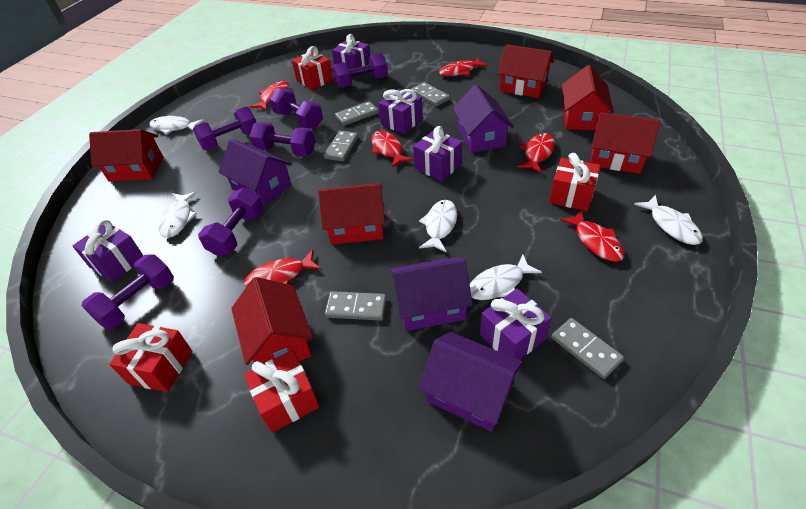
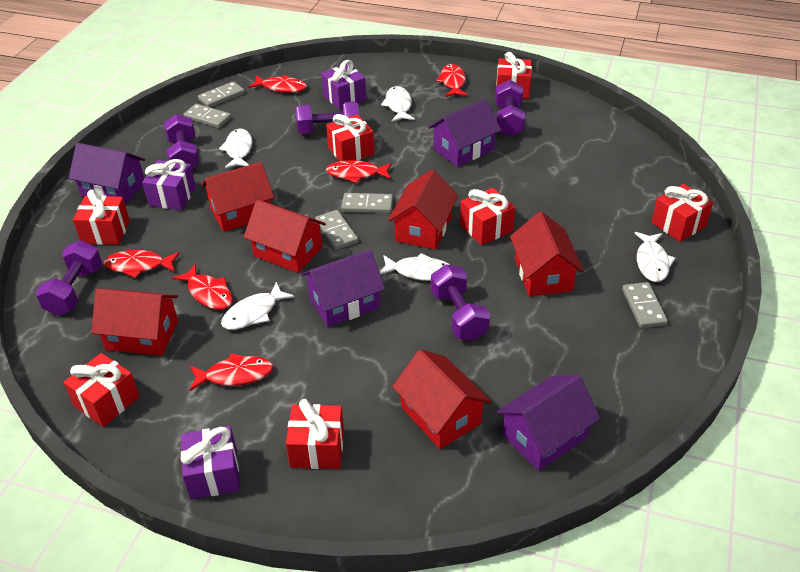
purple dumbbell: [81,255,174,330] [193,107,256,150] [198,188,264,257] [250,122,315,157] [269,88,323,129] [332,53,388,88] = 6 -> [36,240,102,316] [164,114,200,169] [296,101,359,134] [431,264,490,341] [495,80,525,137] = 5
purple gift: [73,219,143,282] [332,34,370,77] [379,89,423,134] [413,126,462,182] [480,288,552,360] = 5 -> [142,159,196,210] [181,426,240,500] [321,60,366,110] = 3
red gift: [109,323,192,392] [244,350,319,433] [292,46,333,90] [549,153,600,211] = 4 -> [64,353,140,427] [73,190,130,245] [286,399,344,469] [326,114,374,161] [460,188,515,245] [496,52,532,99] [651,184,713,242] = 7

